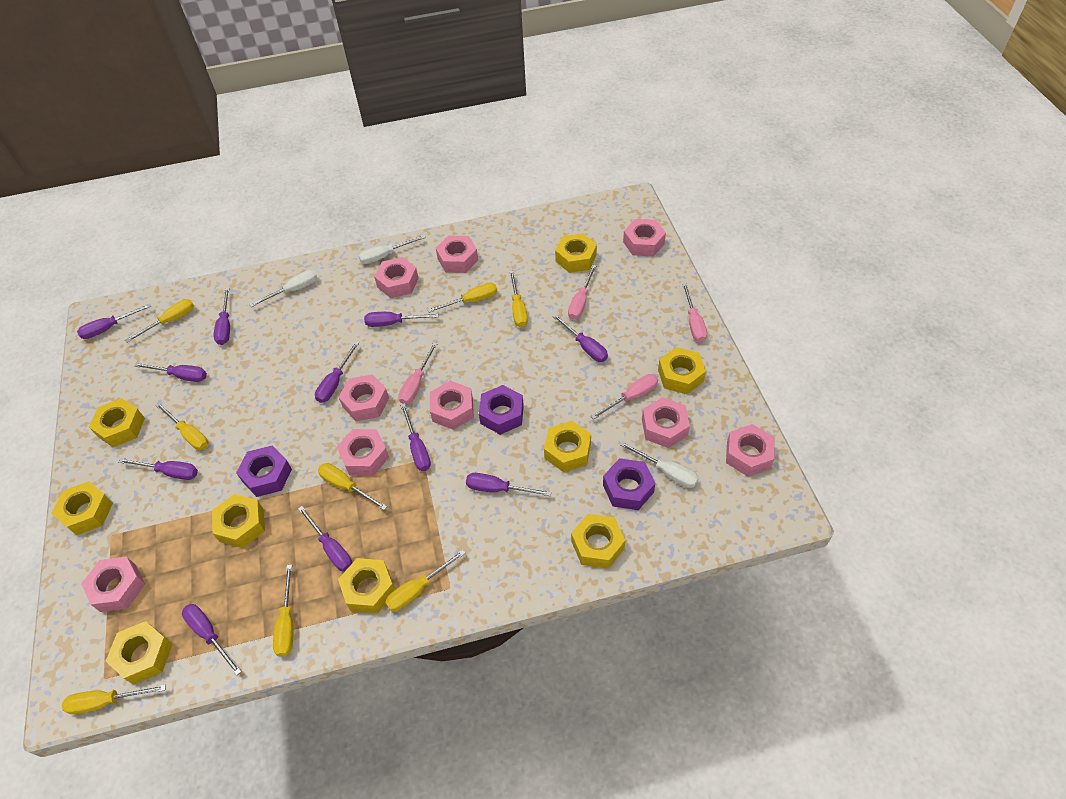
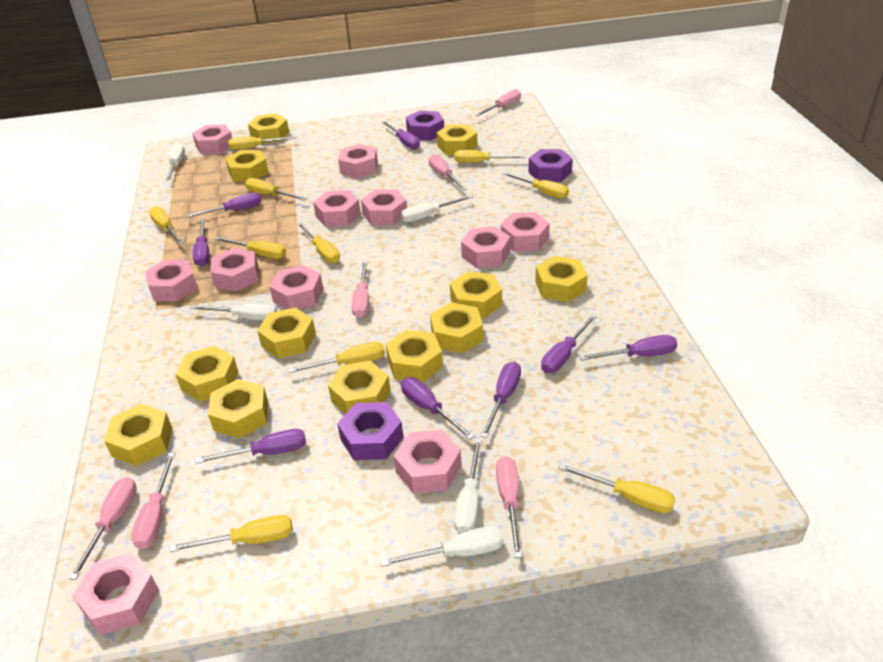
pink nut: [81,556,145,612] [337,429,389,476] [339,374,389,421] [374,257,419,298] [430,381,474,430] [436,235,478,273] [623,219,666,256] [642,397,690,448] [726,424,775,477] = 9 -> [72,553,159,635] [145,259,198,302] [192,124,232,154] [210,248,259,292] [269,265,323,309] [313,190,361,227] [338,144,378,178] [361,189,407,225] [394,430,462,493] [461,226,510,268] [501,212,550,252] = 11
pink screwdriver: [399,342,438,404] [568,265,597,320] [591,374,658,419] [682,283,707,342] = 4 -> [69,477,137,580] [131,453,175,549] [352,260,369,318] [429,154,467,191] [476,89,521,116] [496,456,522,558] = 6
purple screwdriver: [77,303,152,339] [119,458,198,480] [134,363,207,382] [182,604,242,676] [214,288,230,345] [298,506,352,572] [315,341,359,403] [364,312,439,327] [400,403,431,471] [466,473,551,496] [552,314,608,362] = 11 -> [185,193,262,218] [193,219,209,266] [196,429,306,463] [381,120,420,150] [401,377,474,440] [481,362,521,438] [541,314,597,373] [580,335,677,360] = 8
white screwdriver: [249,270,317,307] [359,235,426,264] [620,441,699,488] = 3 -> [166,143,185,180] [190,303,277,321] [380,526,504,566] [401,195,473,222] [454,439,482,533] = 5
yellow nut: [52,481,113,535] [89,398,145,447] [106,621,173,685] [212,494,265,548] [338,558,395,613] [544,421,591,472] [555,233,597,273] [571,514,626,569] [658,347,706,394] = 9 -> [104,404,172,466] [175,346,238,402] [208,379,268,439] [225,150,269,182] [248,113,289,144] [257,307,316,359] [328,361,391,414] [386,330,443,383] [430,302,483,354] [437,125,477,155] [450,271,502,318] [535,256,588,302] = 12
yellow screwdriver: [62,684,166,714] [125,299,194,343] [156,402,208,450] [273,565,293,657] [318,463,387,510] [385,549,466,611] [427,283,497,313] [509,271,528,327] = 8 -> [149,206,184,245] [170,515,293,552] [215,237,286,259] [228,136,296,150] [245,178,307,200] [288,342,385,373] [297,222,340,263] [454,150,526,163] [502,172,569,199] [558,464,675,513] = 10

